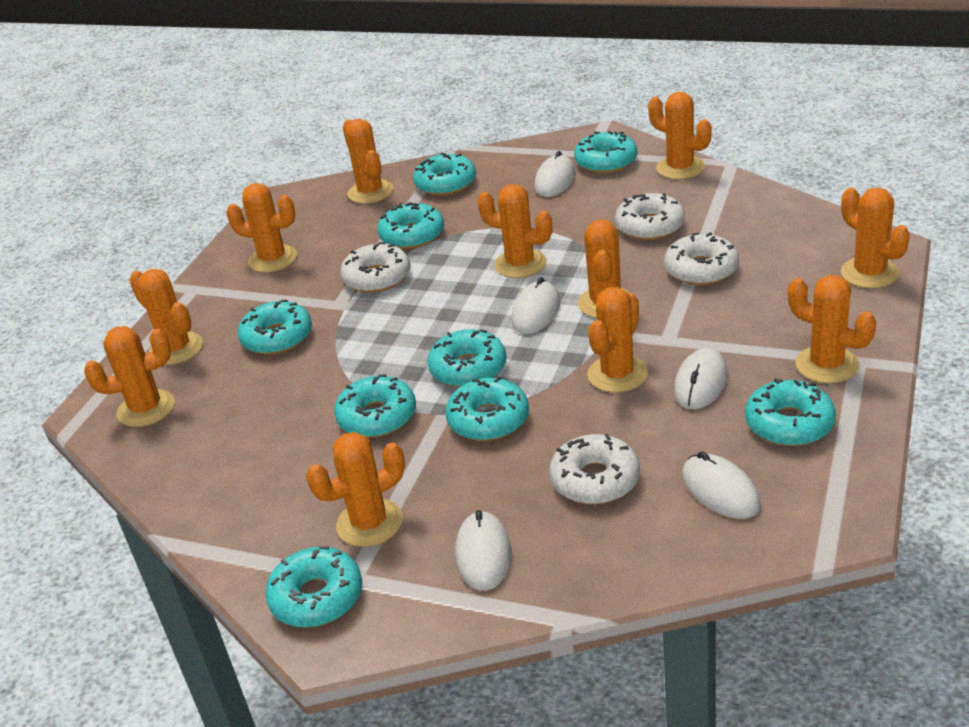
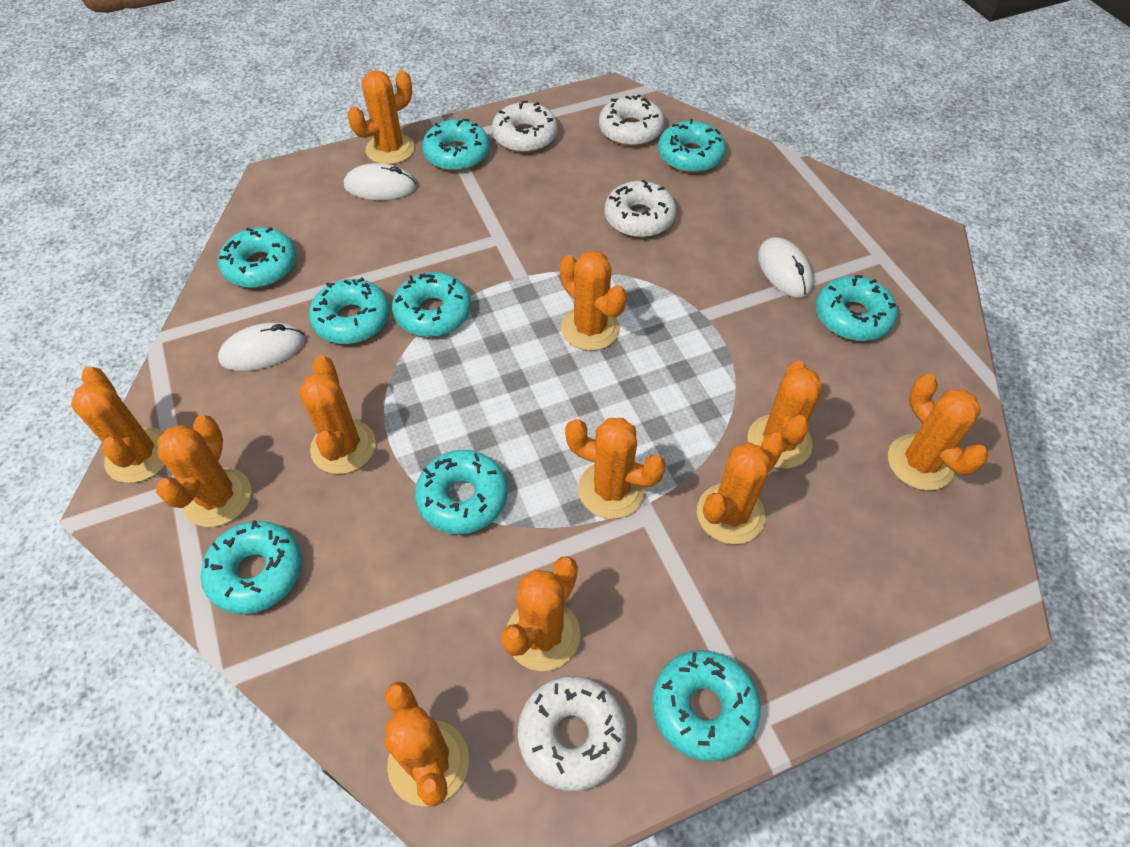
white mouse: [455,510,511,591] [512,277,560,334] [534,151,576,197] [674,348,728,409] [682,451,761,519] = 5 -> [218,323,305,371] [344,163,417,200] [758,237,813,298] = 3

